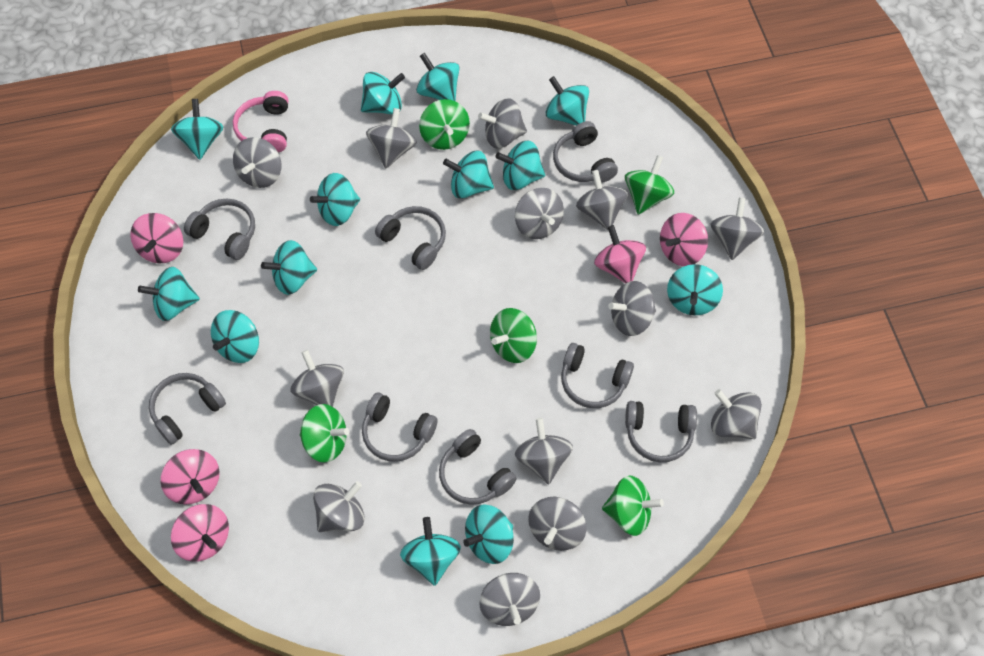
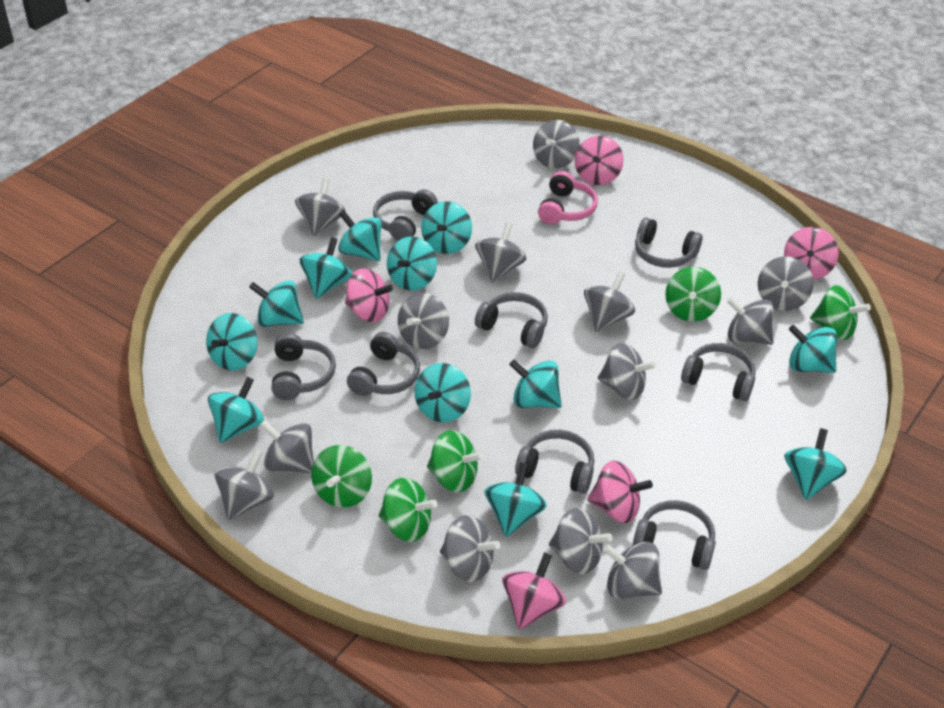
turquoise spinning top: [138,267,200,321] [171,99,223,160] [211,310,259,363] [261,240,317,295] [310,173,360,226] [361,72,405,114] [400,517,461,586] [416,53,460,101] [443,151,494,199] [463,504,514,564] [495,141,545,190] [545,76,589,126] [667,264,723,315] = 13 -> [206,313,258,370] [208,377,264,443] [249,280,304,327] [300,237,352,299] [338,210,382,261] [387,237,437,291] [414,363,471,422] [421,201,472,254] [484,462,547,537] [509,360,562,408] [784,428,847,500] [789,325,837,373] = 12

